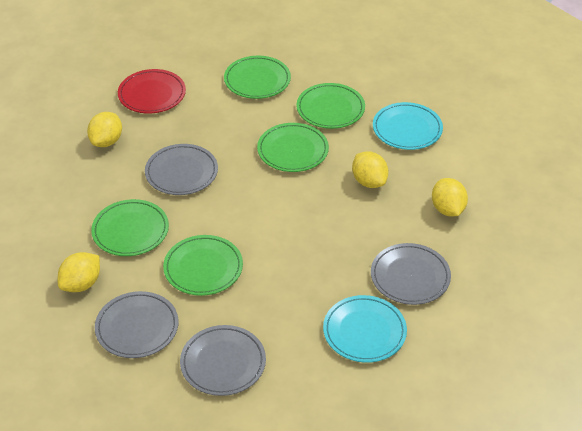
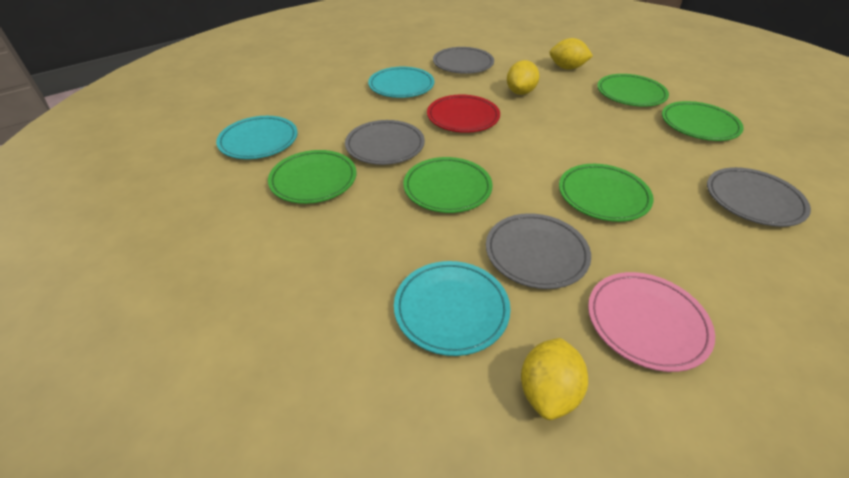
pink plate: none = 0 -> [588,272,715,372] = 1
turquoise plate: [323,295,407,363] [373,102,443,150] = 2 -> [216,116,298,159] [368,67,434,98] [394,261,511,356] = 3
yellow lemon: [58,252,100,292] [87,112,122,147] [352,151,388,188] [432,178,468,216] = 4 -> [507,60,539,95] [521,338,588,420] [550,38,593,70] = 3

